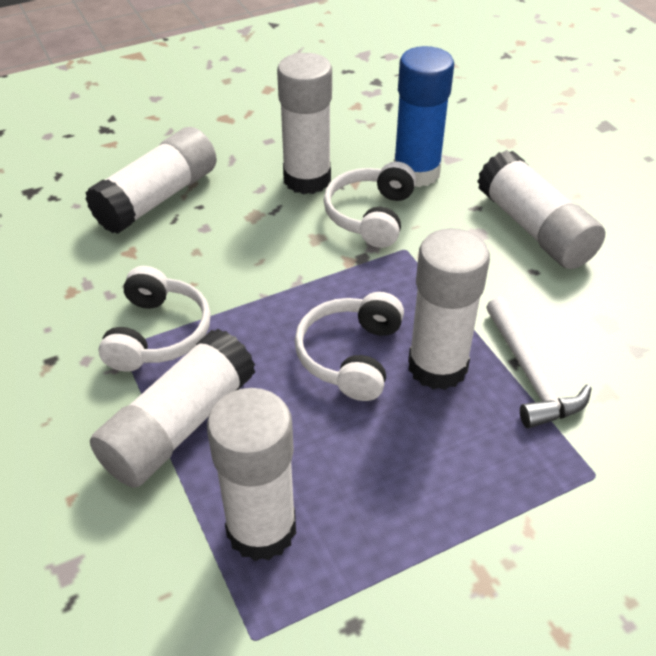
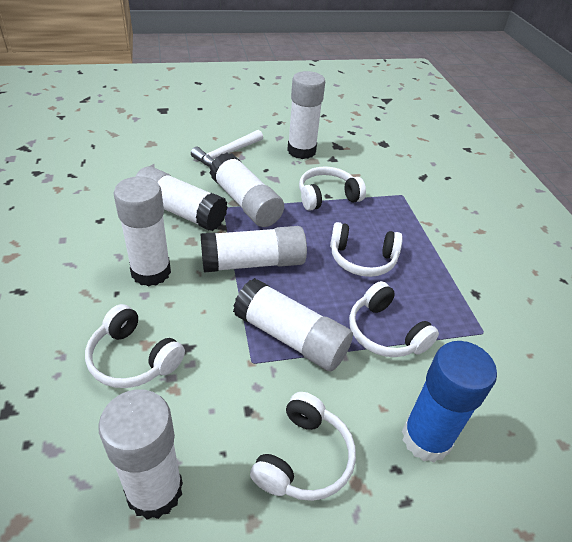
white glue stick: [85,127,217,234] [90,329,255,488] [207,388,296,561] [277,53,332,194] [408,228,490,390] [477,150,605,269] = 6 -> [98,389,183,520] [114,176,171,287] [135,166,228,231] [201,226,307,273] [210,153,284,227] [233,278,353,371] [287,71,325,159] = 7
white headphones: [98,266,211,372] [295,292,404,401] [323,161,416,248] = 3 -> [85,304,185,388] [250,392,356,501] [299,166,366,211] [330,222,403,277] [349,281,439,357] = 5

